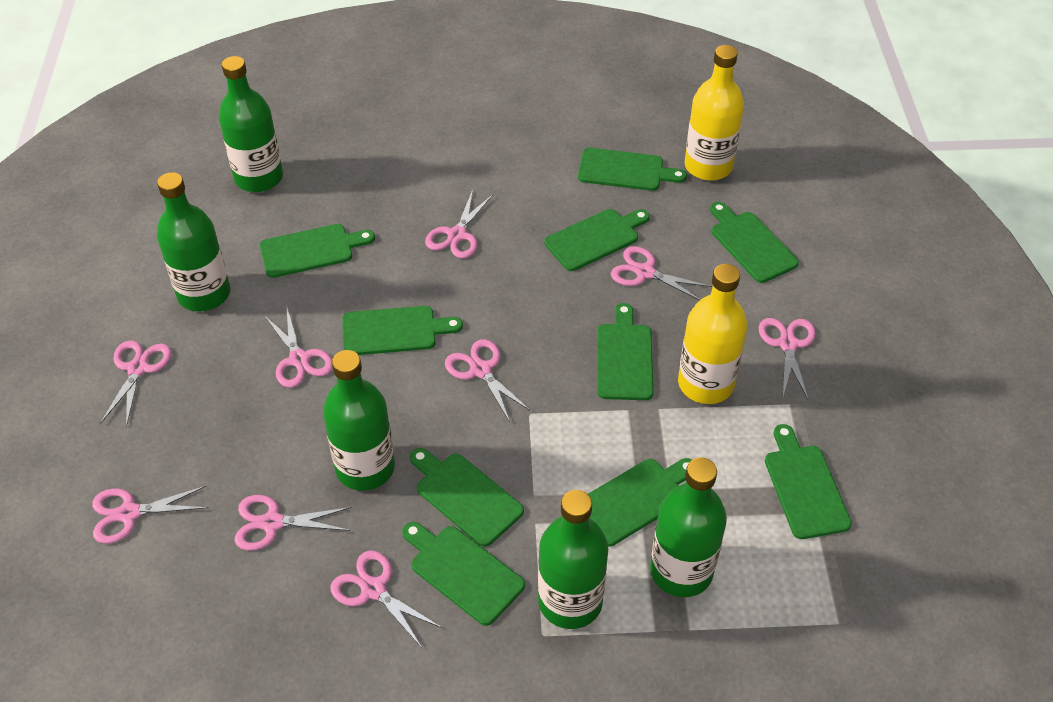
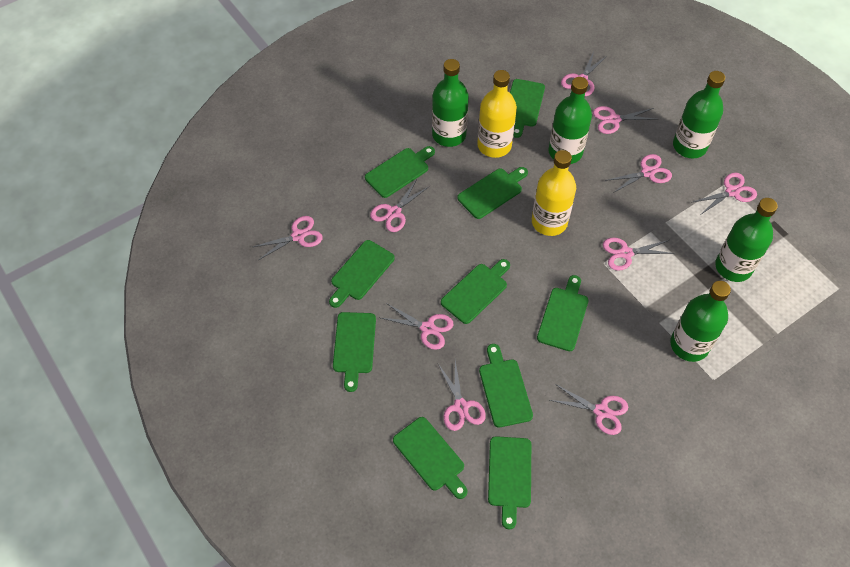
pink scissors: [92,485,209,544] [101,340,171,427] [235,495,352,551] [264,308,333,388] [330,550,442,648] [425,190,493,258] [445,339,532,422] [611,246,712,300] [759,318,816,399] = 9 -> [253,216,323,260] [370,179,429,232] [381,303,454,350] [438,361,486,431] [549,384,628,435] [561,52,607,96] [593,106,656,134] [603,238,675,271] [605,154,672,193] [691,172,757,214] = 10

